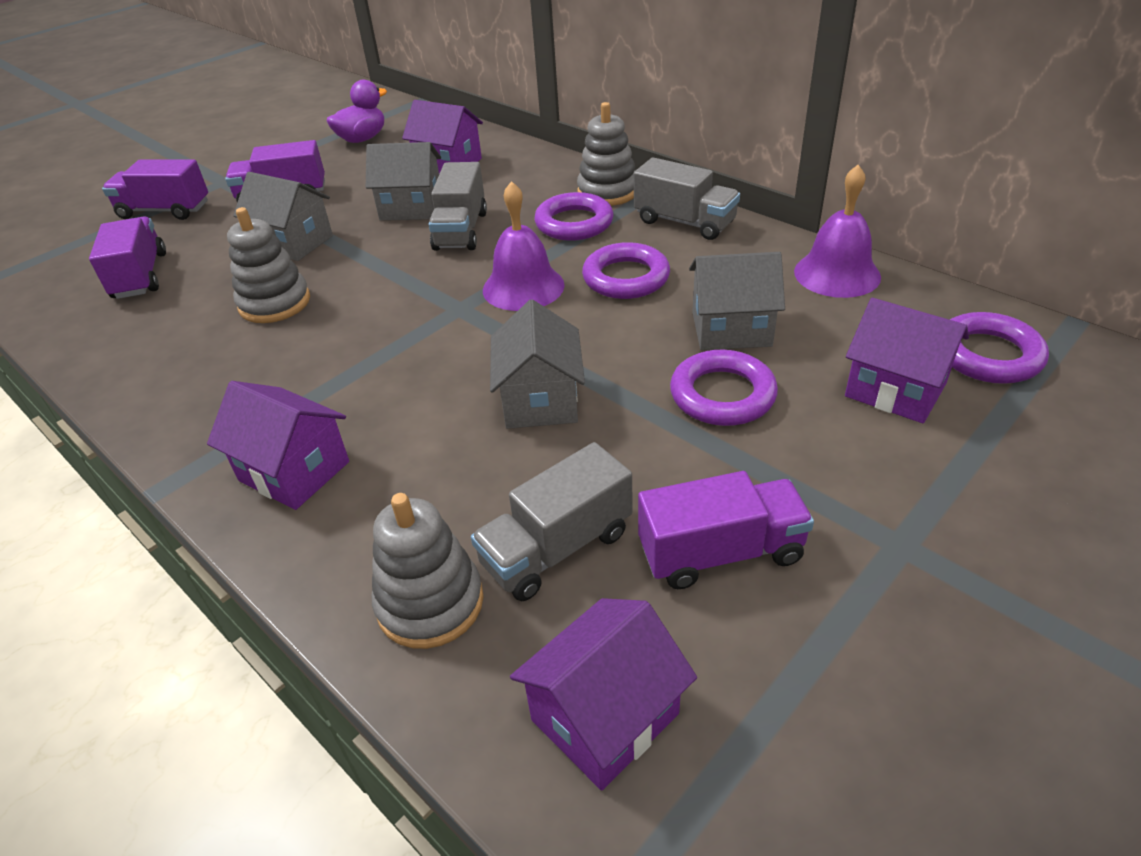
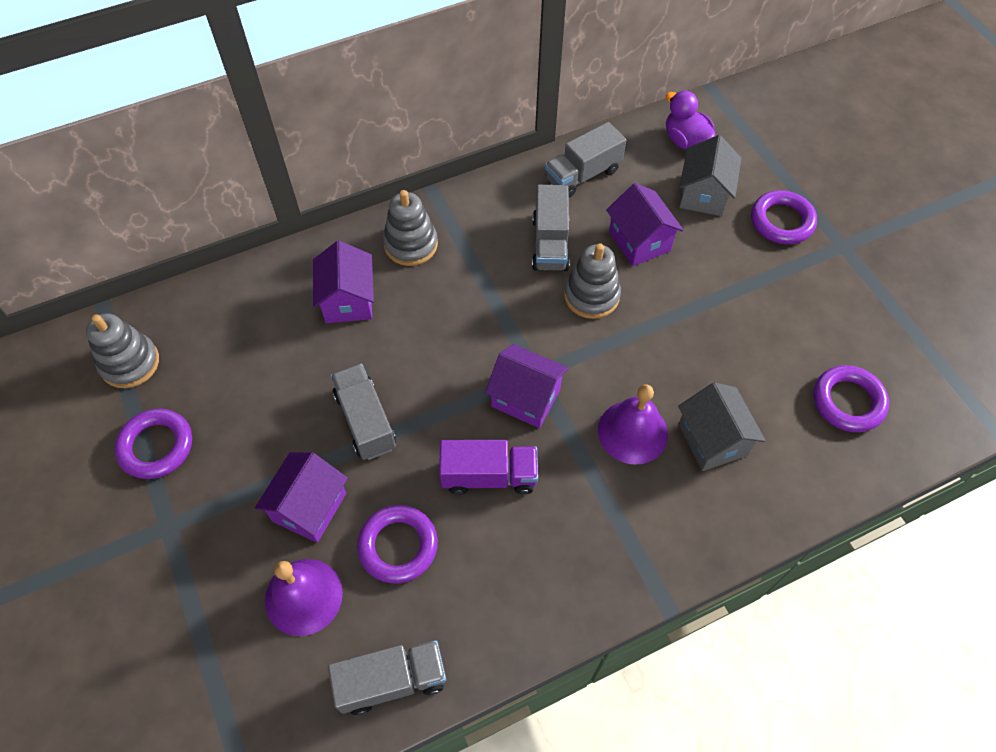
grey house: [233,172,333,261] [366,142,441,221] [490,299,585,429] [689,252,785,350] = 4 -> [678,382,766,471] [679,135,742,216] = 2
grey truck: [429,162,487,251] [471,442,633,601] [634,157,740,240] = 3 -> [328,640,446,715] [331,364,396,460] [532,185,570,271] [545,122,626,197] = 4
purple truck: [89,217,166,299] [102,159,208,220] [225,140,325,202] [638,471,814,589] = 4 -> [439,440,538,495] = 1

